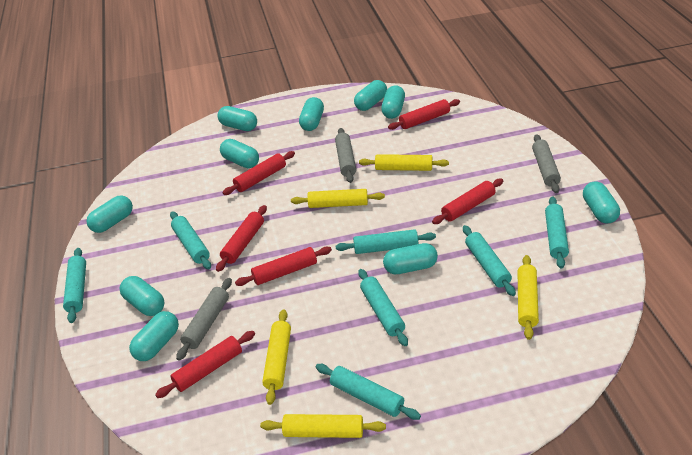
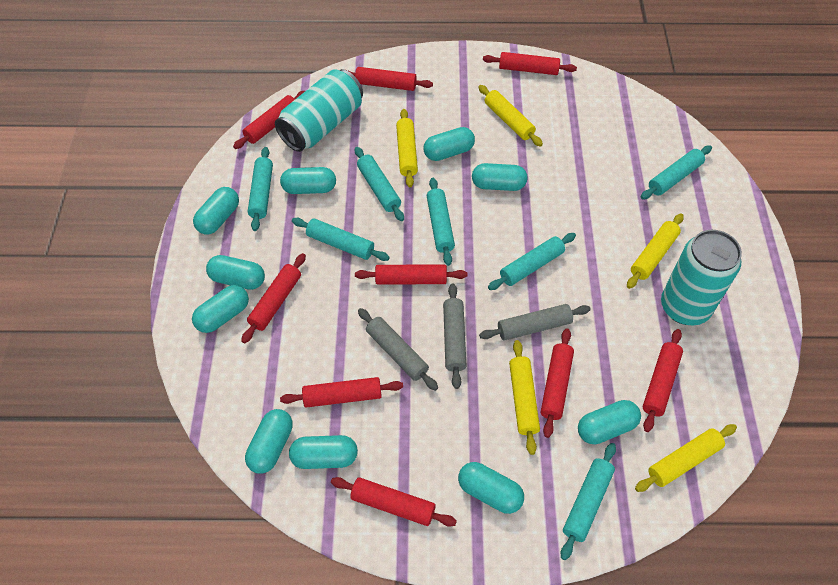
red rolling pin: [155,331,255,398] [216,205,267,272] [222,151,295,195] [235,247,332,286] [388,99,460,130] [432,178,503,224] = 6 -> [233,91,305,149] [241,253,306,343] [280,377,403,408] [331,477,457,527] [347,67,433,91] [355,265,467,284] [483,52,577,75] [541,328,574,438] [643,329,683,432] = 9
turquoise can: none = 0 -> [275,69,363,152] [661,230,742,325] = 2

